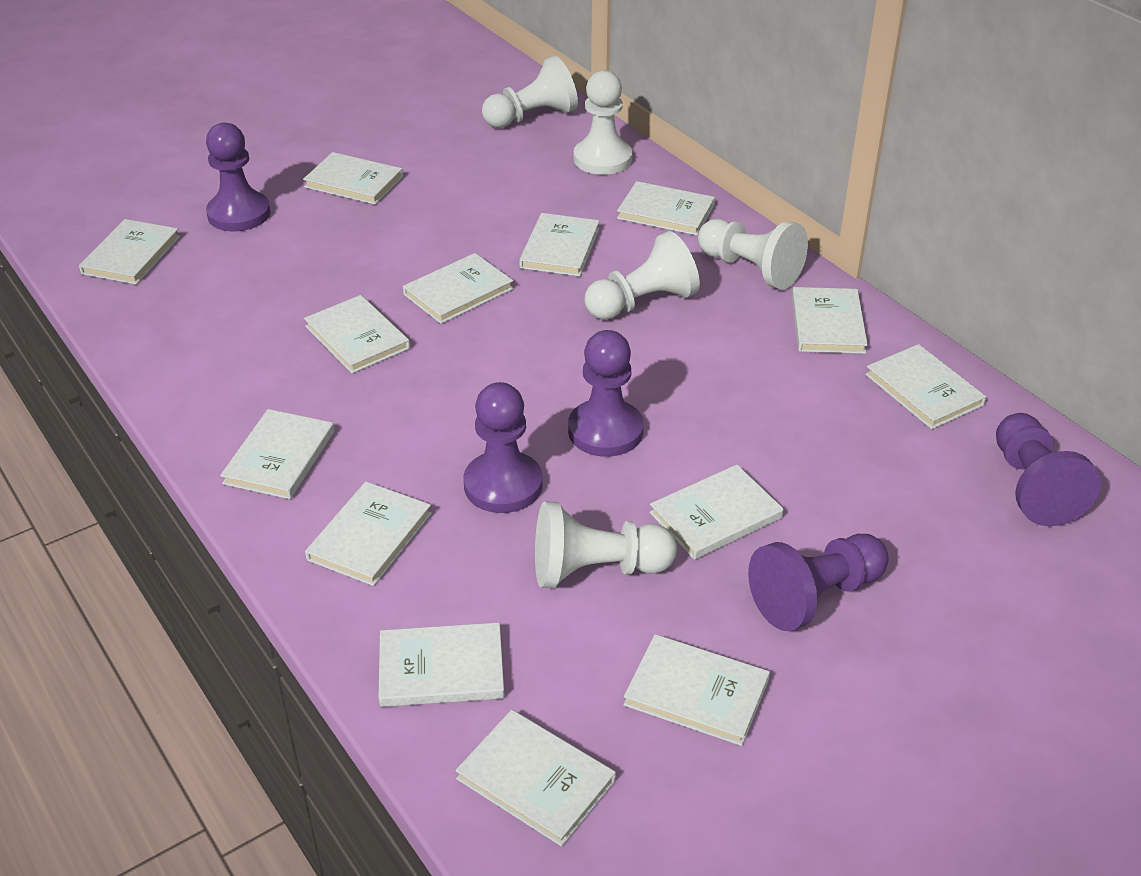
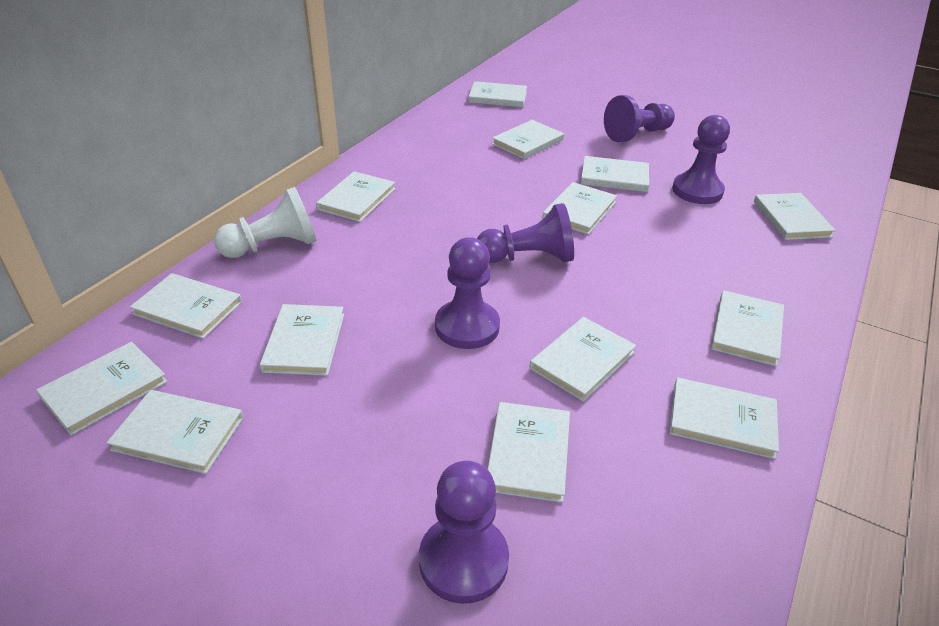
white pawn: [482,56,578,128] [535,501,677,588] [573,70,632,175] [585,231,700,320] [698,219,808,290] = 5 -> [214,187,317,258] = 1

